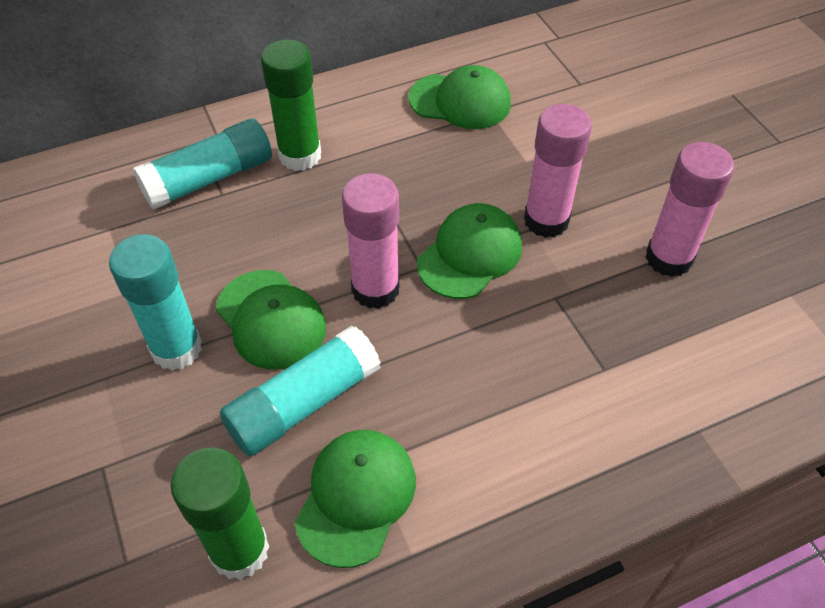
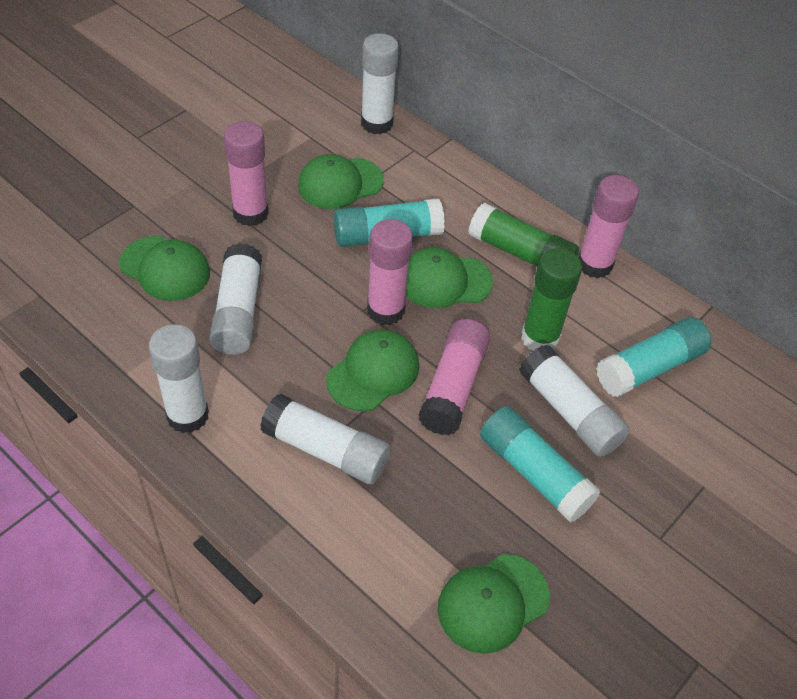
green cap: [216,270,326,370] [295,430,416,568] [409,65,511,129] [417,203,522,299] = 4 -> [119,236,210,301] [298,154,384,209] [326,329,419,411] [406,247,493,308] [438,554,550,654] = 5
pink glue stick: [342,173,400,309] [524,104,592,238] [645,142,734,277] = 3 -> [224,121,269,226] [367,219,413,325] [418,319,490,435] [578,175,639,279] = 4
white glue stick: none = 0 -> [149,324,209,433] [210,243,262,355] [260,394,391,484] [361,33,399,134] [519,344,630,457] = 5

